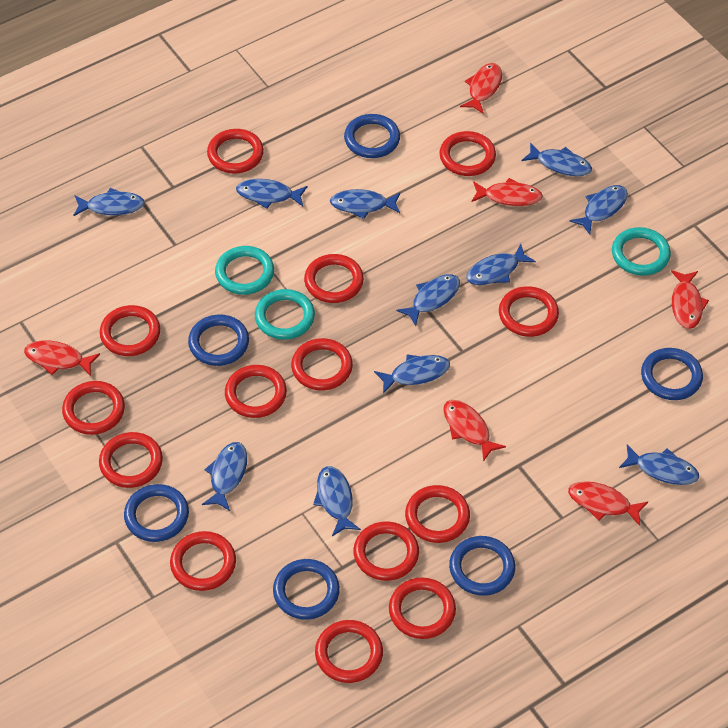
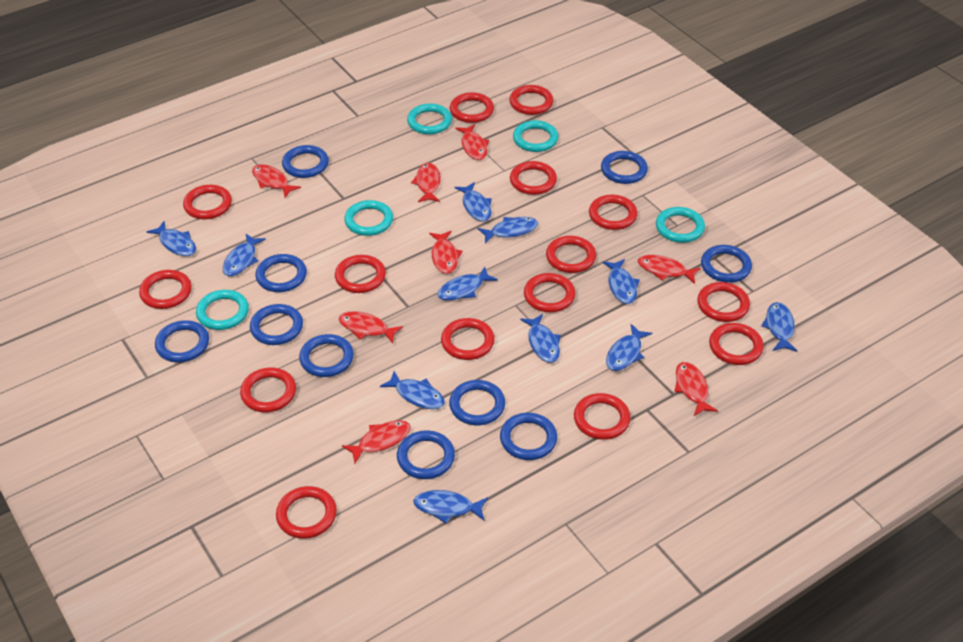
blue ring: [124,484,189,542] [188,314,249,366] [273,559,340,620] [344,114,400,158] [449,536,515,596] [641,348,703,400] = 6 -> [155,320,209,363] [250,304,303,345] [255,254,307,292] [282,145,329,178] [299,334,354,377] [397,430,455,479] [449,380,505,425] [500,413,557,460] [601,151,648,184] [701,245,752,283] = 10
red fish: [24,340,100,376] [443,400,506,462] [460,63,502,114] [471,178,543,206] [568,481,649,526] [671,270,709,329] = 6 -> [252,164,301,198] [339,311,403,343] [342,420,411,463] [411,163,441,202] [429,231,463,274] [455,124,489,160] [638,255,701,284] [674,362,718,416] = 8
red ring: [62,381,125,435] [99,432,163,488] [100,305,160,356] [170,531,236,591] [207,129,264,174] [225,365,287,418] [291,338,353,391] [304,254,364,303] [315,620,383,683] [353,522,419,581] [389,577,456,639] [405,485,470,543] [439,131,496,176] [499,286,559,337] = 14 -> [139,270,192,309] [183,185,232,219] [240,368,296,412] [276,486,337,539] [335,255,386,293] [441,318,495,360] [450,92,494,123] [509,85,554,115] [510,161,557,195] [524,273,576,312] [546,236,596,273] [574,393,631,440] [589,195,638,230] [697,282,750,322] [709,323,764,365] = 15
turquoise ring: [215,246,274,295] [255,289,315,340] [612,227,671,276] = 3 -> [196,290,249,330] [344,200,393,236] [407,104,452,134] [513,120,558,152] [656,207,705,243] = 5

